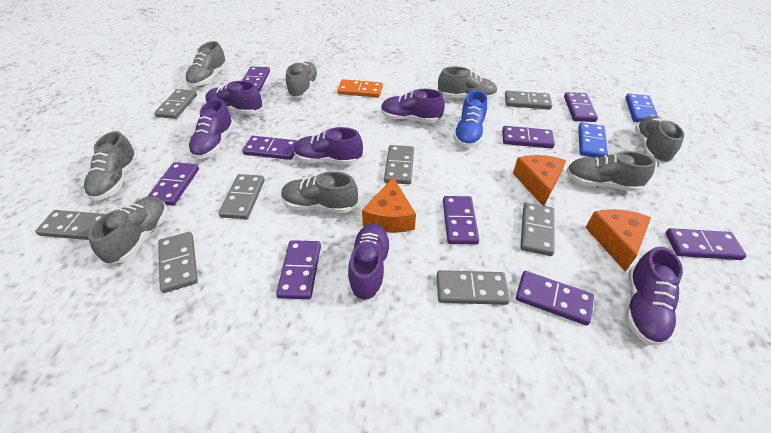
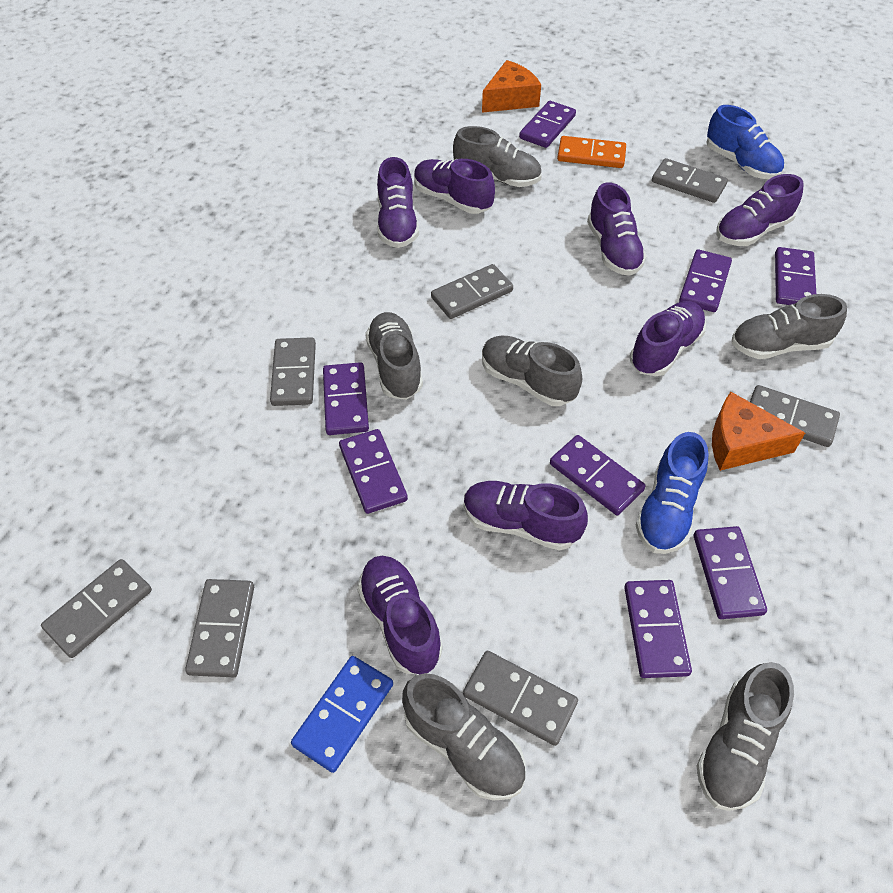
blue domino: [578,123,608,158] [625,94,658,123] = 2 -> [291,656,393,773] = 1
blue shoe: [453,90,487,147] = 1 -> [635,432,708,554] [706,105,784,179] = 2
grey domino: [35,210,105,240] [154,89,197,119] [158,232,198,293] [219,174,265,219] [384,145,414,184] [437,270,510,305] [505,91,552,110] [520,203,554,256] = 8 -> [41,559,152,658] [185,579,254,677] [270,337,316,406] [431,264,513,319] [463,651,578,746] [652,158,728,203] [750,385,840,447] = 7
grey shoe: [84,131,138,201] [88,197,168,264] [185,41,227,87] [281,171,358,213] [286,62,319,98] [438,66,498,100] [566,151,656,192] [635,116,684,163] = 8 -> [365,312,423,400] [402,673,526,801] [453,126,542,187] [482,336,582,406] [697,662,794,811] [732,294,847,359] = 6
orange cheese: [362,177,416,233] [513,155,566,206] [585,209,651,271] = 3 -> [482,60,541,113] [712,391,805,471] = 2
purple domino: [147,162,199,205] [242,67,270,92] [243,136,298,160] [276,240,321,299] [443,196,479,244] [502,126,555,149] [516,271,594,326] [564,92,598,122] [666,228,747,260] = 9 -> [323,362,369,435] [339,429,408,514] [519,101,576,148] [550,435,645,515] [624,580,692,678] [679,249,732,312] [694,526,767,619] [775,247,816,305] = 8
purple shoe: [188,99,234,159] [205,81,262,115] [294,127,363,165] [348,224,391,301] [381,89,445,123] [626,247,683,346] = 6 -> [357,556,443,674] [377,157,419,248] [414,159,495,214] [464,481,588,550] [587,182,647,276] [630,301,706,376] [716,174,804,246] = 7

